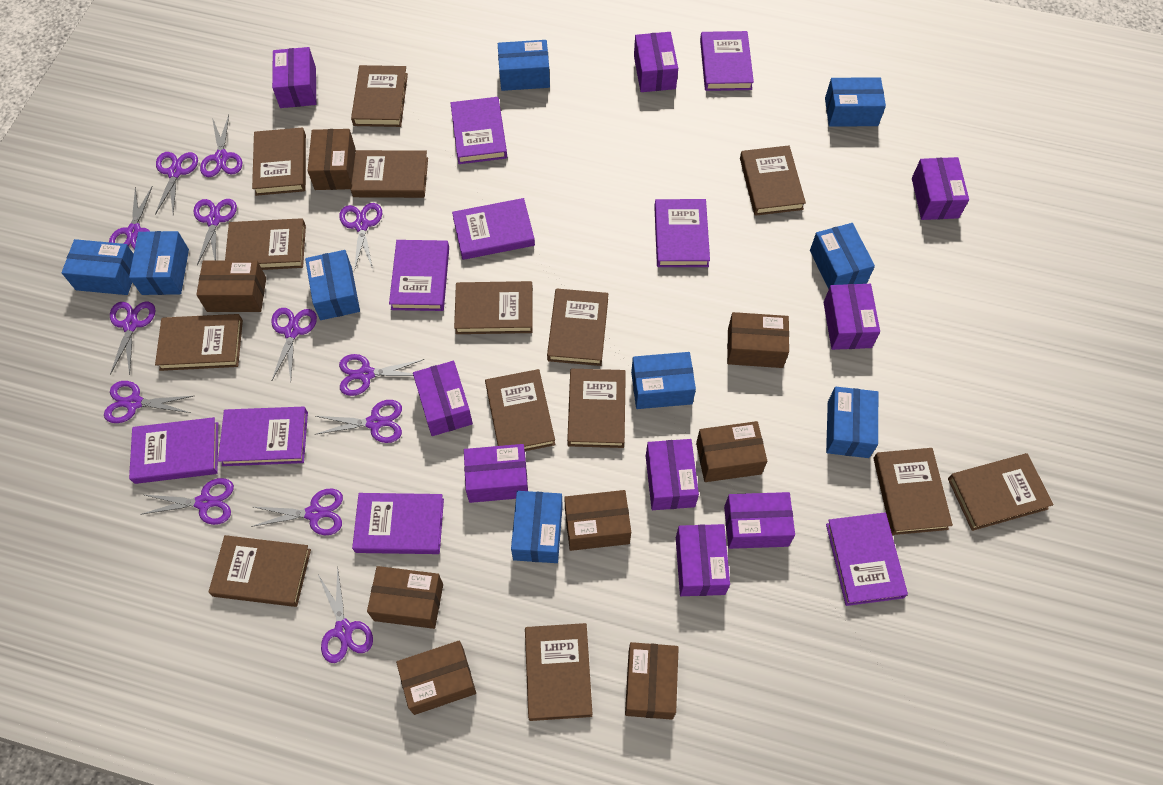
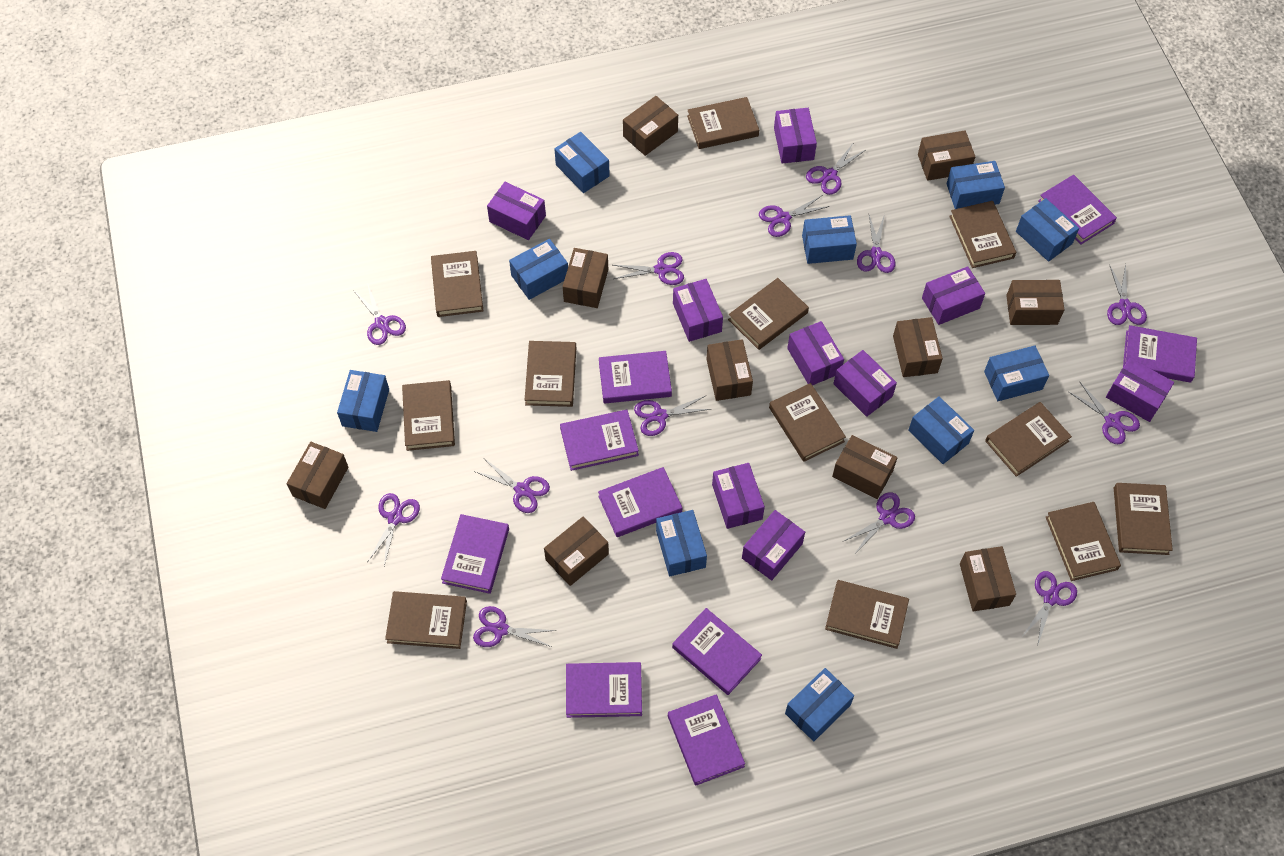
blue box: [61,239,134,295] [129,231,189,295] [305,250,360,320] [498,40,550,91] [511,491,563,563] [631,352,696,409] [810,223,875,289] [825,77,886,127] [826,387,878,458] = 9 -> [337,370,389,432] [509,239,568,300] [554,132,610,193] [656,510,707,576] [785,668,854,741] [802,215,857,264] [908,396,974,464] [947,161,1005,209] [984,345,1049,401] [1016,198,1079,262] = 10
brown book: [155,314,243,371] [208,535,311,607] [225,218,306,270] [252,128,306,196] [351,65,408,127] [351,150,428,198] [454,281,533,334] [485,369,555,451] [525,623,592,721] [547,289,608,366] [567,369,626,448] [740,145,806,216] [873,448,953,535] [948,453,1053,531] = 14 -> [385,591,467,649] [402,380,455,451] [431,251,483,317] [525,341,576,407] [687,97,759,149] [728,278,809,350] [769,383,846,462] [825,580,909,649] [949,201,1016,268] [985,402,1072,477] [1046,502,1121,581] [1114,483,1173,555] = 12
brown box: [196,260,266,312] [308,129,356,190] [367,566,443,629] [396,640,476,715] [564,490,631,551] [625,642,679,720] [696,421,767,482] [727,312,789,368] = 8 -> [287,442,348,509] [544,516,609,586] [563,248,608,308] [623,96,678,156] [706,339,753,401] [832,435,897,499] [893,317,943,377] [918,130,975,181] [960,546,1016,611] [1006,280,1065,325] = 10

